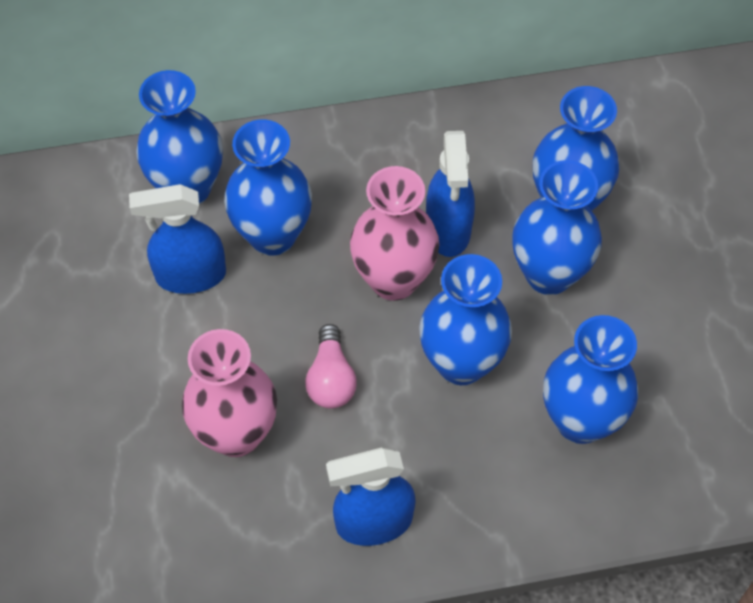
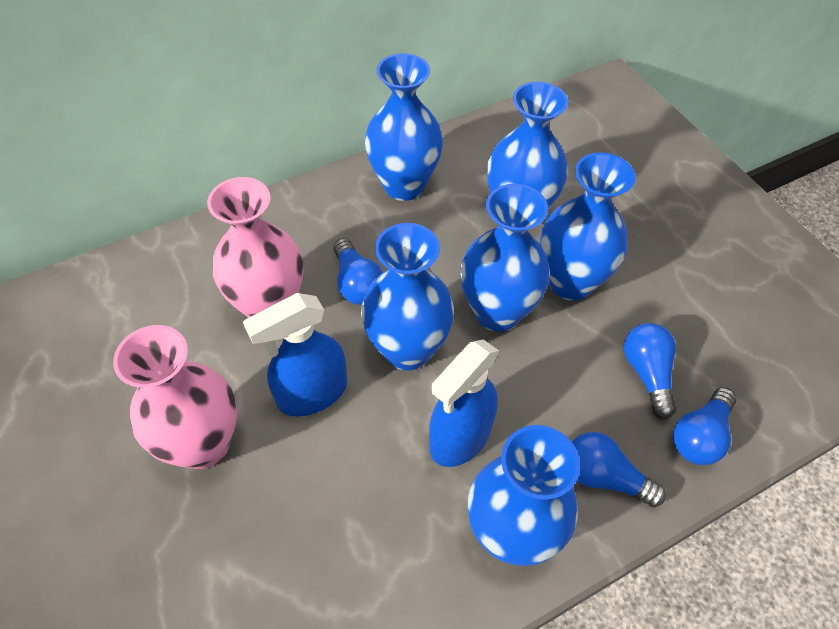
blue light bulb: none = 0 -> [333,238,383,305] [572,432,666,507] [624,323,676,419] [673,387,737,465] = 4
blue spray bottle: [129,184,226,294] [326,448,415,546] [426,131,475,257] = 3 -> [243,293,347,416] [429,339,499,467] = 2
pink light bulb: [305,324,357,408] = 1 -> none = 0

